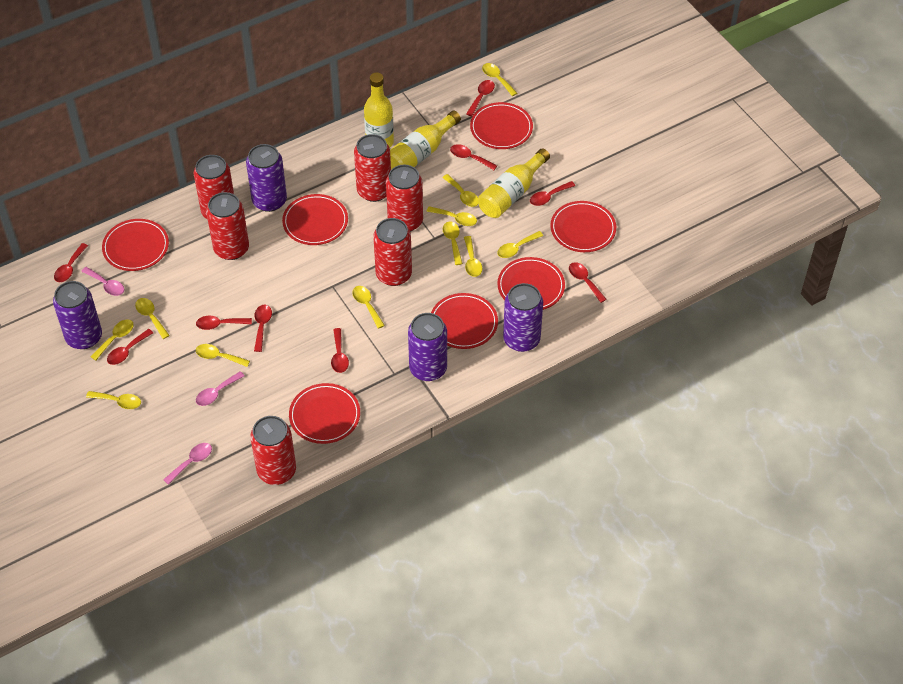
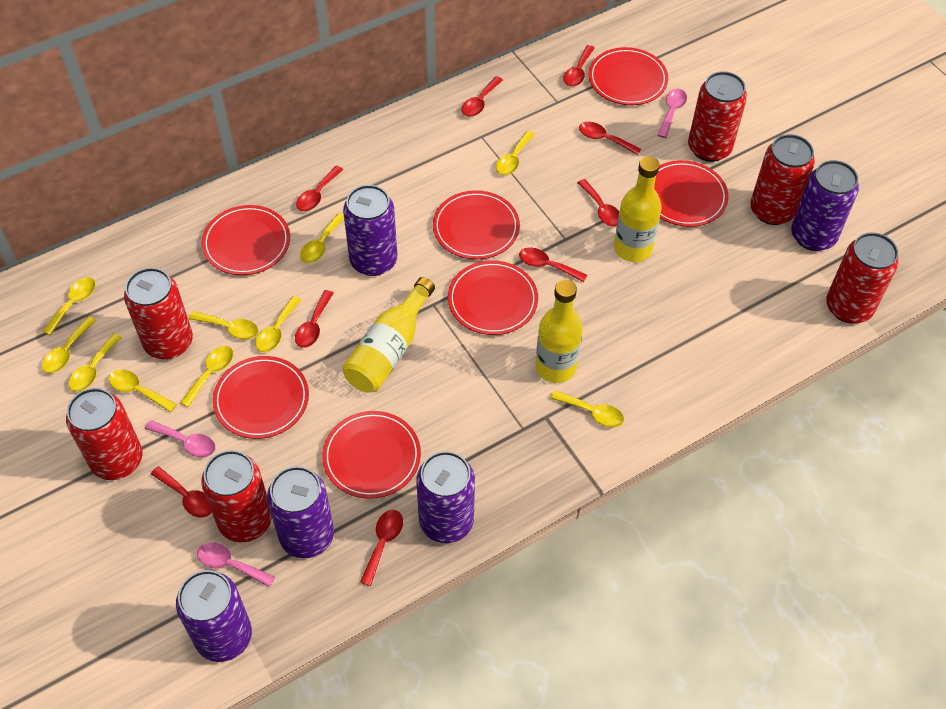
purple can: [53,281,102,349] [246,144,287,212] [408,313,447,381] [503,283,543,352] = 4 -> [176,570,252,662] [267,466,334,558] [343,185,397,276] [416,451,475,543] [791,160,859,251] = 5
yellow spoon: [86,391,141,409] [91,320,134,361] [135,298,170,339] [196,344,250,367] [352,286,385,329] [426,206,477,226] [442,174,478,207] [443,221,463,265] [464,236,482,277] [482,63,517,96] [497,231,543,258] = 11 -> [42,316,96,374] [43,277,96,336] [69,333,122,392] [109,370,177,413] [180,346,233,407] [189,311,258,339] [255,296,301,352] [300,213,344,263] [496,130,535,175] [550,390,624,427] = 10

